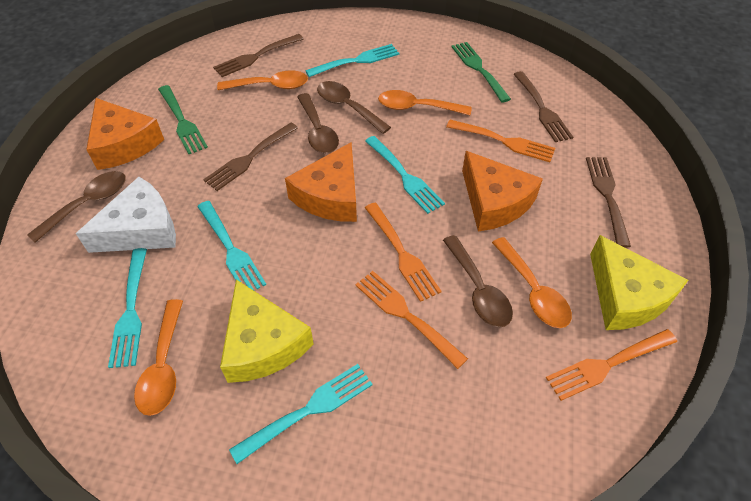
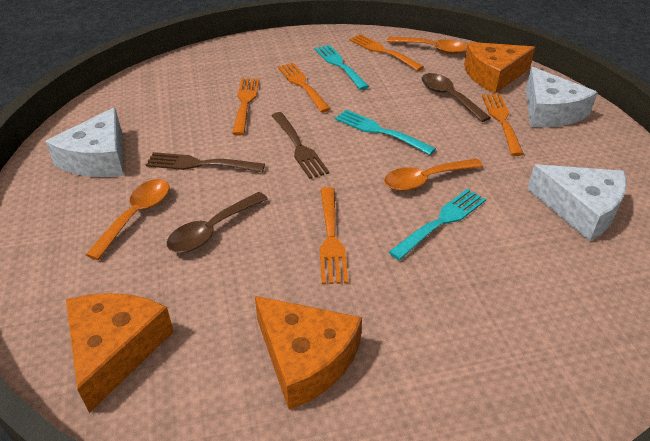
brown fork: [203,123,298,191] [213,34,303,77] [513,71,573,142] [586,157,631,248] = 4 -> [146,152,265,172] [271,112,330,179] = 2
brown spoon: [27,171,126,243] [297,93,339,154] [317,81,391,134] [443,235,513,327] = 4 -> [167,192,268,253] [422,73,491,122] = 2
green fork: [158,85,208,154] [452,42,511,103] = 2 -> none = 0
orange fork: [355,271,468,369] [365,203,442,302] [446,120,555,162] [546,329,677,401] = 4 -> [232,78,259,136] [277,63,331,112] [320,187,348,284] [349,34,424,71] [482,94,524,156] = 5
orange spoon: [134,299,183,416] [217,70,308,90] [378,90,472,115] [492,237,572,328] = 4 -> [86,179,170,260] [384,158,483,191] [387,37,467,54] = 3
turquoise fork: [108,248,147,368] [197,201,266,290] [229,364,373,464] [305,44,399,77] [365,136,445,214] = 5 -> [314,45,369,90] [335,110,436,155] [389,189,486,260] = 3
white cheese: [76,177,176,253] = 1 -> [45,107,124,177] [526,67,598,127] [527,164,627,241] = 3
yellow cheese: [220,280,314,383] [590,235,688,330] = 2 -> none = 0

